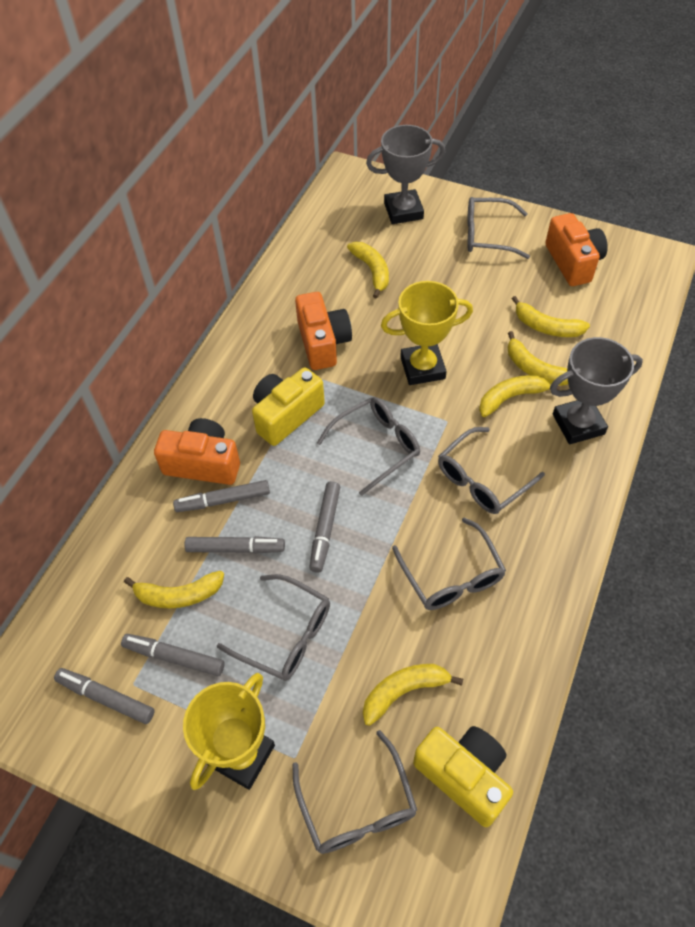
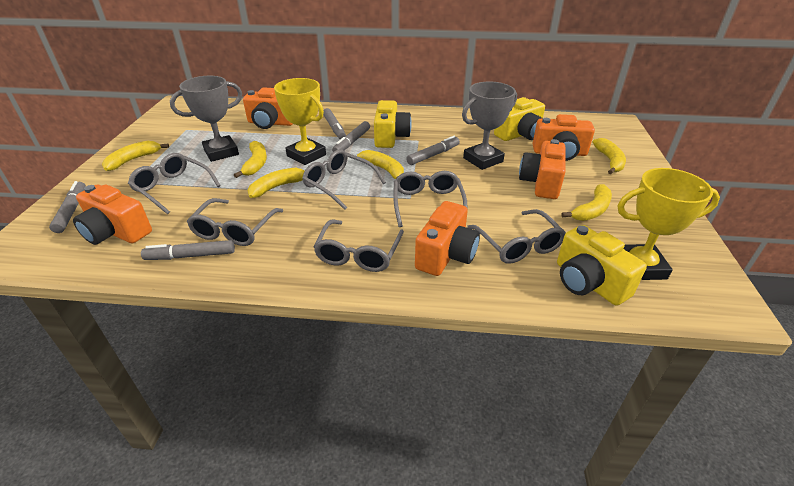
orange camera: [154,418,240,485] [295,292,352,370] [545,213,608,286] = 3 -> [73,185,152,245] [243,87,293,129] [415,201,480,276] [519,139,565,199] [533,114,595,161] = 5
yellow camera: [252,367,325,446] [413,726,513,827] = 2 -> [374,100,412,148] [494,97,545,141] [557,225,647,306] = 3

